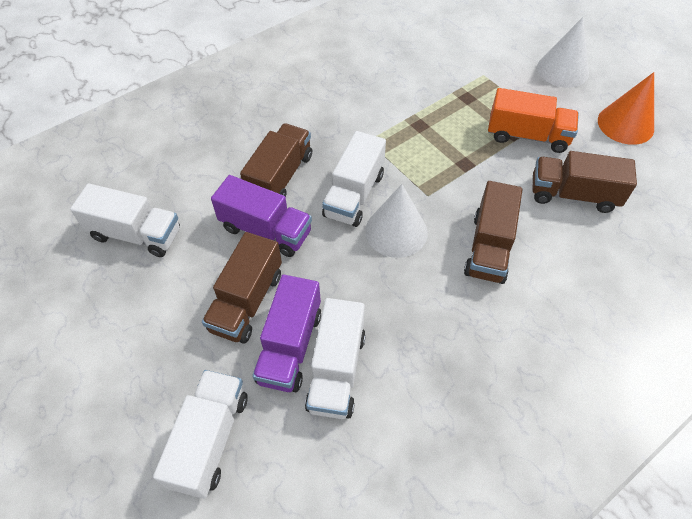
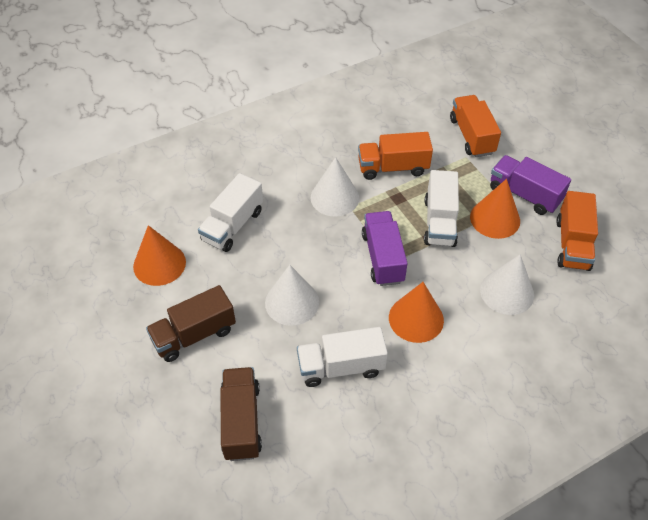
brown truck: [202,232,282,344] [240,123,312,197] [464,181,523,284] [532,151,637,213] = 4 -> [146,285,236,362] [220,367,262,461] = 2
orange cone: [598,72,654,145] = 1 -> [133,225,186,286] [389,282,444,343] [470,179,520,239] = 3
orange truck: [488,88,579,153] = 1 -> [358,132,433,180] [450,95,501,157] [556,191,598,271] = 3
white cone: [365,184,428,258] [537,17,589,88] = 2 -> [265,265,319,326] [310,157,359,216] [480,254,534,315] = 3
white truck: [70,183,180,257] [153,370,248,499] [305,298,366,419] [322,131,386,227] = 4 -> [198,173,263,252] [297,327,388,387] [424,170,459,247] = 3

